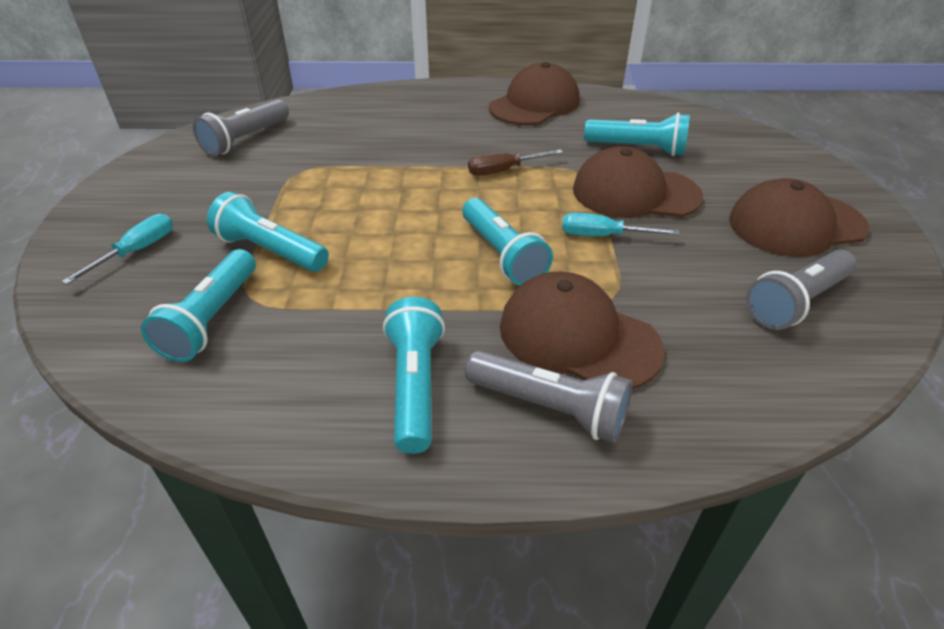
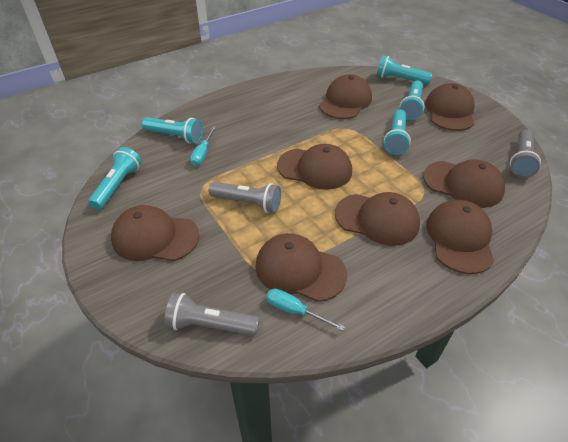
brown cap: [489,62,580,125] [500,271,664,389] [573,146,703,218] [729,178,869,257] = 4 -> [111,205,200,261] [255,233,347,302] [277,144,352,190] [319,74,372,119] [335,192,420,246] [423,159,505,208] [425,83,474,131] [426,200,494,274] = 8
brown screwdriver: [468,149,563,176] = 1 -> none = 0

